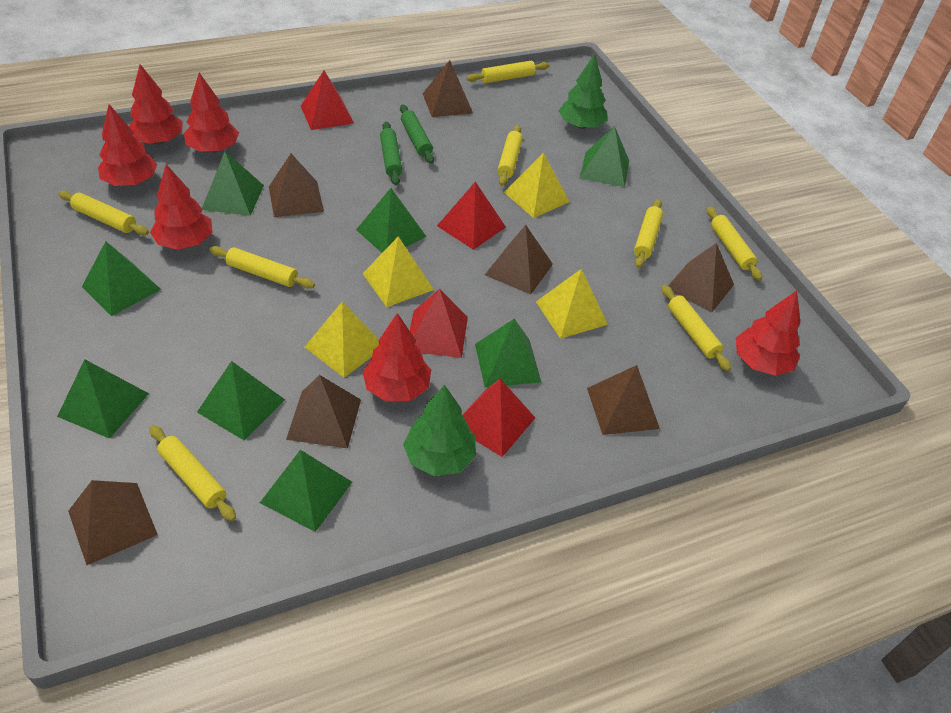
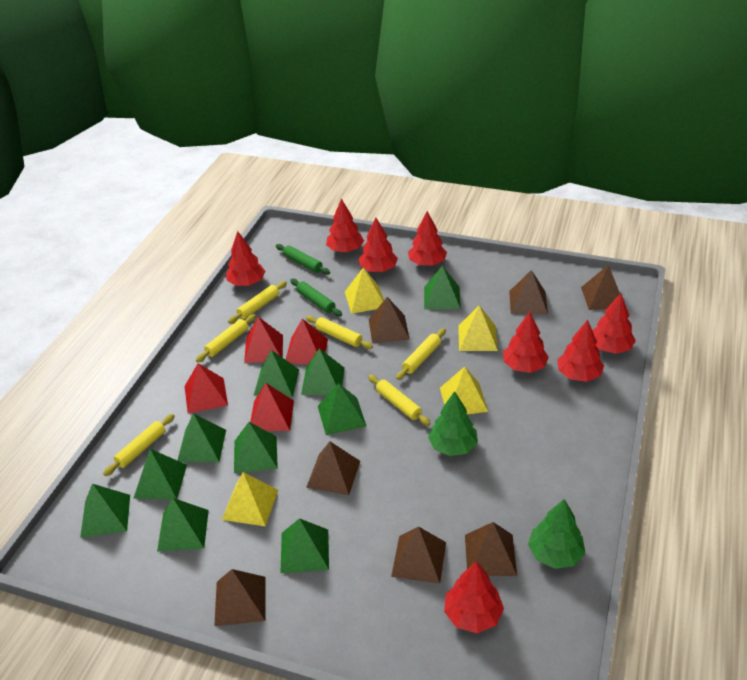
green pyramid: [57,359,149,439] [82,241,161,316] [197,361,285,441] [202,151,264,216] [260,450,352,532] [356,188,426,253] [475,319,541,387] [580,126,629,187] = 8 -> [80,484,130,538] [133,449,187,499] [157,498,209,552] [177,413,226,462] [234,422,278,474] [253,350,299,397] [281,518,329,573] [301,348,345,395] [318,383,366,435] [424,266,461,310] = 10
red tree: [98,104,157,186] [129,64,183,144] [150,164,213,250] [184,73,239,153] [362,313,431,402] [736,291,800,376] = 6 -> [226,231,266,286] [326,199,364,252] [359,218,398,272] [408,211,447,266] [444,561,504,633] [503,312,549,373] [557,320,604,382] [592,293,636,354] = 8
yellow rolling pin: [58,191,149,235] [149,425,236,521] [209,246,315,289] [466,61,549,83] [497,125,523,186] [634,199,663,268] [661,285,731,371] [707,206,762,280] = 8 -> [103,414,175,476] [196,314,256,363] [228,281,287,324] [306,316,373,349] [368,375,431,426] [396,328,446,380] = 6

